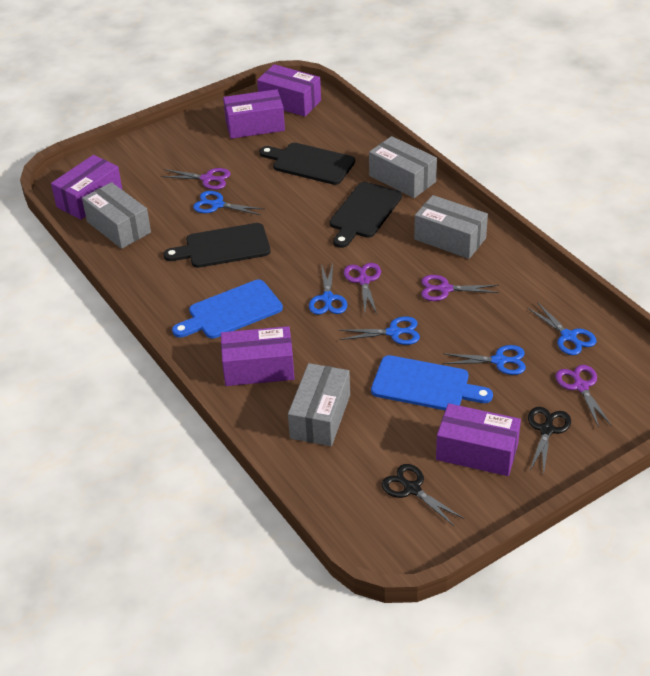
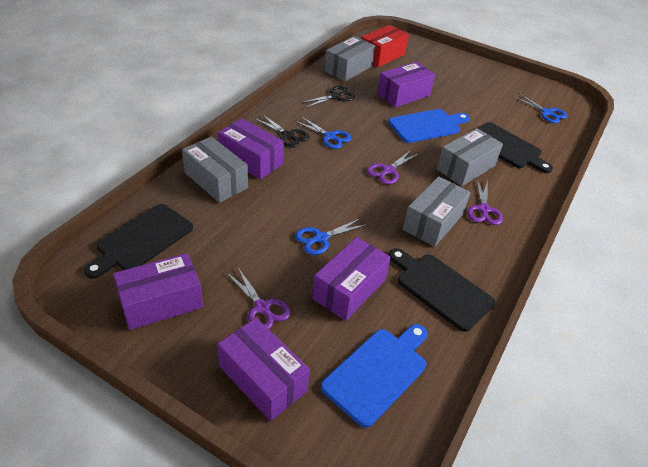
blue scissors: [193,191,264,215] [309,264,347,315] [339,316,420,345] [443,345,526,375] [528,302,596,355] = 5 -> [295,117,352,149] [295,218,368,255] [513,93,567,123] = 3
purple scissors: [161,168,231,190] [344,263,381,314] [421,275,499,301] [556,365,612,428] = 4 -> [226,266,290,329] [367,149,420,184] [467,179,503,225] = 3
red box: none = 0 -> [361,25,409,67] = 1

